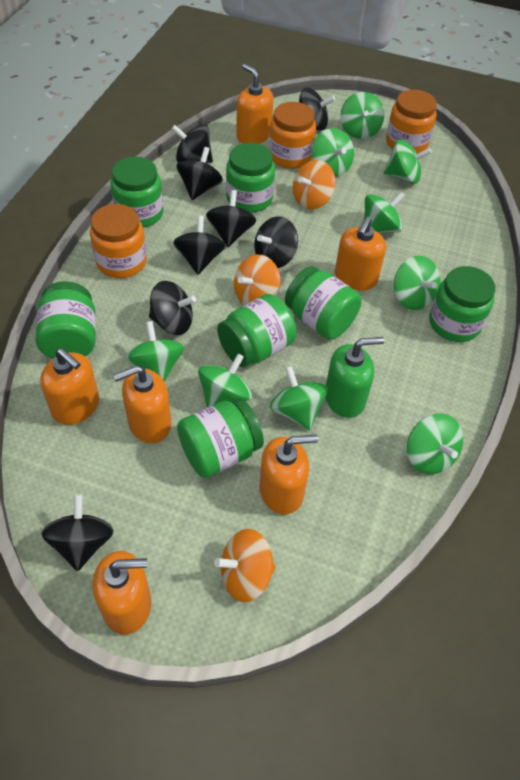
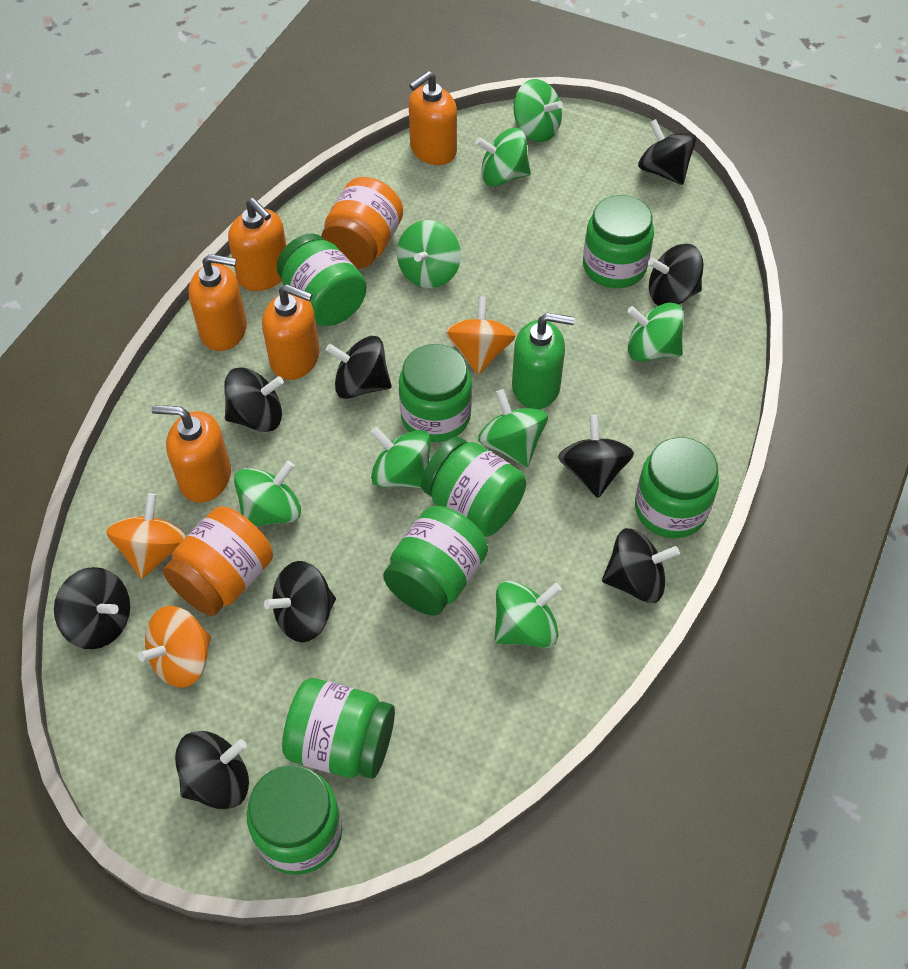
black spinning top: [41,494,114,571] [149,281,196,335] [172,125,213,163] [173,215,226,275] [176,147,223,200] [206,190,256,247] [254,216,298,268] [299,88,335,130] = 8 -> [54,567,130,649] [175,731,249,809] [224,367,284,432] [264,561,336,643] [326,336,392,399] [558,415,634,498] [602,528,680,603] [638,119,697,185] [648,244,704,306] = 9
green jar: [35,281,96,359] [111,157,164,228] [177,398,264,478] [217,294,297,367] [226,143,275,213] [285,266,361,340] [429,266,495,342] = 7 -> [246,765,342,875] [277,234,367,326] [282,678,395,779] [383,506,488,616] [399,344,472,442] [421,436,526,537] [583,195,654,288] [635,437,719,538] = 8
green spinning top: [126,321,184,382] [198,354,252,407] [270,366,328,430] [312,128,354,177] [340,92,384,139] [364,191,405,233] [384,139,432,184] [394,256,440,310] [407,414,463,474] = 9 -> [234,461,301,527] [370,427,431,488] [397,220,461,288] [476,128,531,186] [478,389,548,467] [495,581,562,648] [513,79,563,142] [627,303,684,362] = 8
orange jar: [90,204,147,278] [269,102,316,169] [386,90,437,154] = 3 -> [163,507,273,616] [321,177,403,269] = 2
orange soap dispenser: [40,349,99,425] [93,551,151,635] [113,365,172,443] [236,64,273,144] [259,435,318,515] [335,217,386,290] = 6 -> [152,405,231,503] [188,254,247,351] [228,198,287,291] [262,284,320,380] [408,71,457,165] = 5

